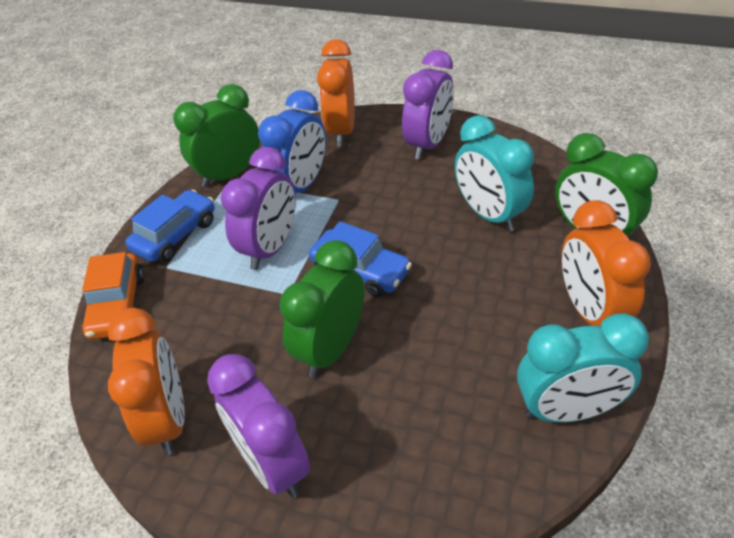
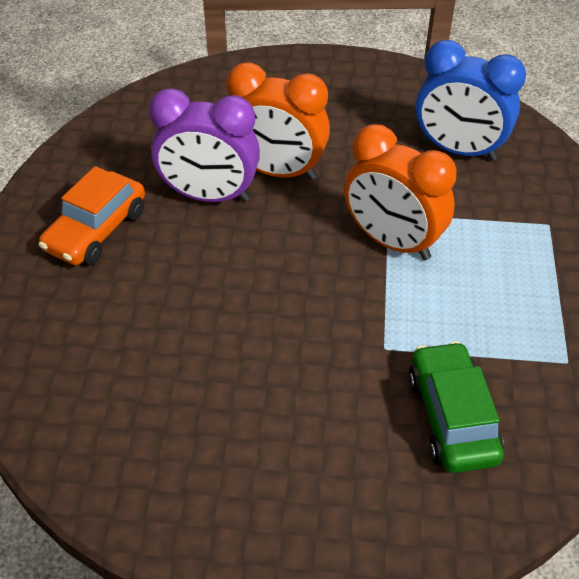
blue car: [125,190,214,262] [309,221,412,297] = 2 -> none = 0
green car: none = 0 -> [409,341,504,473] = 1
green clock: [173,84,260,187] [280,240,365,378] [555,133,658,236] = 3 -> none = 0
orange clock: [108,307,185,455] [317,39,355,147] [562,200,651,326] = 3 -> [226,62,330,180] [344,124,457,260] = 2
purple clock: [207,354,310,498] [220,147,296,270] [402,50,454,160] = 3 -> [149,88,260,202] = 1
turquoise clock: [455,115,534,232] [517,313,649,423] = 2 -> none = 0

